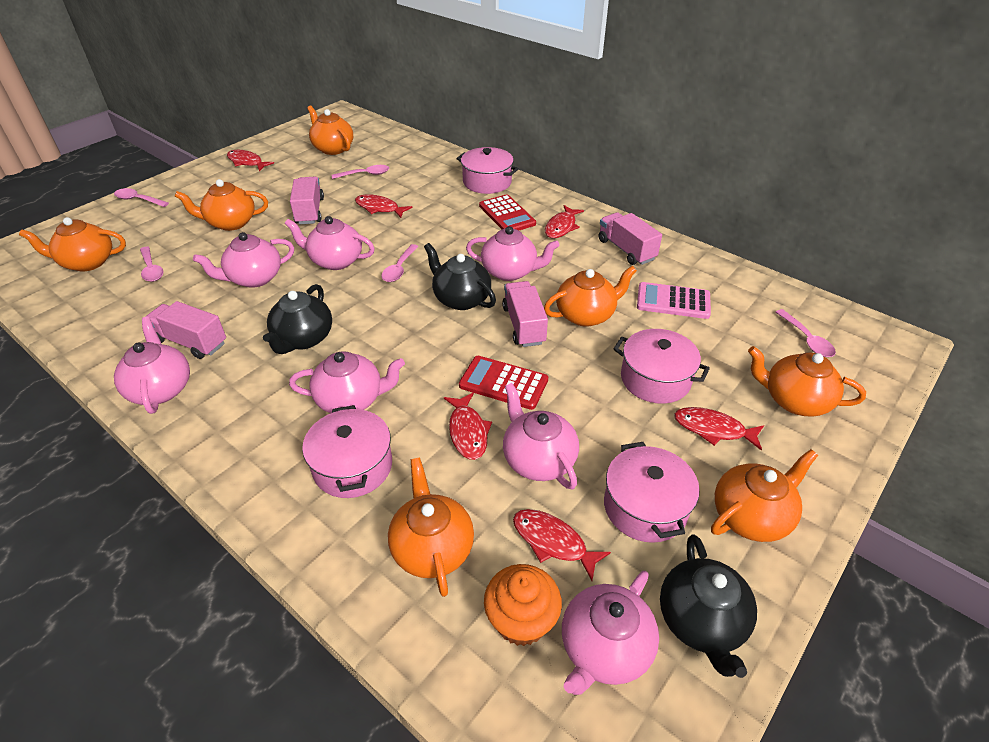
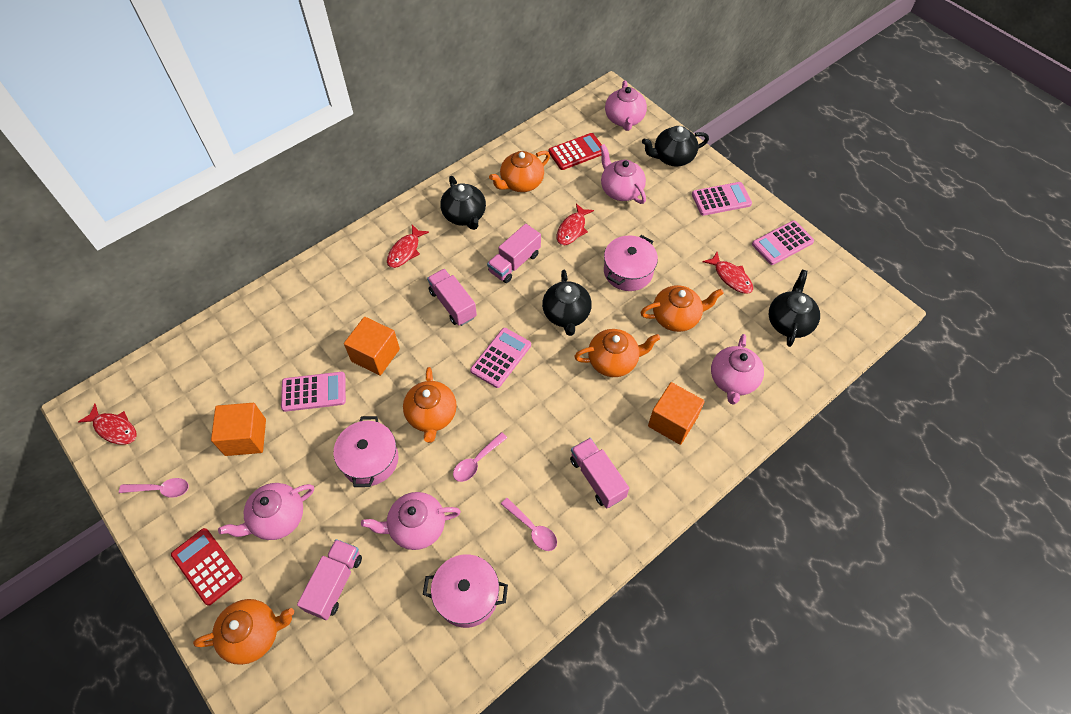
black teapot: [263,284,332,354] [424,243,496,310] [660,534,757,678] = 3 -> [440,176,486,230] [542,270,592,336] [642,126,709,167] [769,270,820,347] = 4
orange cube: none = 0 -> [211,403,266,456] [344,317,400,376] [648,382,705,445] = 3
orange cupcake: [484,564,562,646] = 1 -> none = 0
orange teapot: [19,217,126,271] [175,179,268,231] [307,105,353,155] [388,458,474,597] [544,266,637,327] [711,449,818,542] [748,346,866,417] = 7 -> [193,599,294,665] [403,367,457,443] [489,151,550,192] [574,329,660,377] [640,285,724,332] = 5
pink calculator: [637,282,711,319] = 1 -> [281,372,346,412] [470,328,531,388] [692,182,752,216] [752,220,814,265] = 4
pink pot: [302,405,392,498] [456,147,519,194] [604,442,700,543] [613,329,710,404] = 4 -> [334,416,398,487] [423,555,508,628] [604,235,658,291] = 3
pink spoon: [114,188,169,207] [140,246,164,282] [331,165,389,179] [381,244,419,282] [776,309,836,357] = 5 -> [119,478,189,498] [453,432,507,482] [501,498,557,551] = 3
pink teapot: [114,317,190,414] [193,232,294,288] [284,216,375,270] [289,351,405,413] [466,226,559,281] [503,383,579,490] [562,571,659,695] = 7 -> [218,483,314,540] [361,492,461,550] [600,144,646,204] [605,80,647,131] [711,334,764,405] = 5
red fish: [227,150,274,171] [355,194,412,218] [444,392,492,460] [513,509,611,581] [545,205,584,238] [674,407,764,451] = 6 -> [78,404,136,445] [387,225,429,268] [557,203,594,245] [702,252,753,294] = 4

